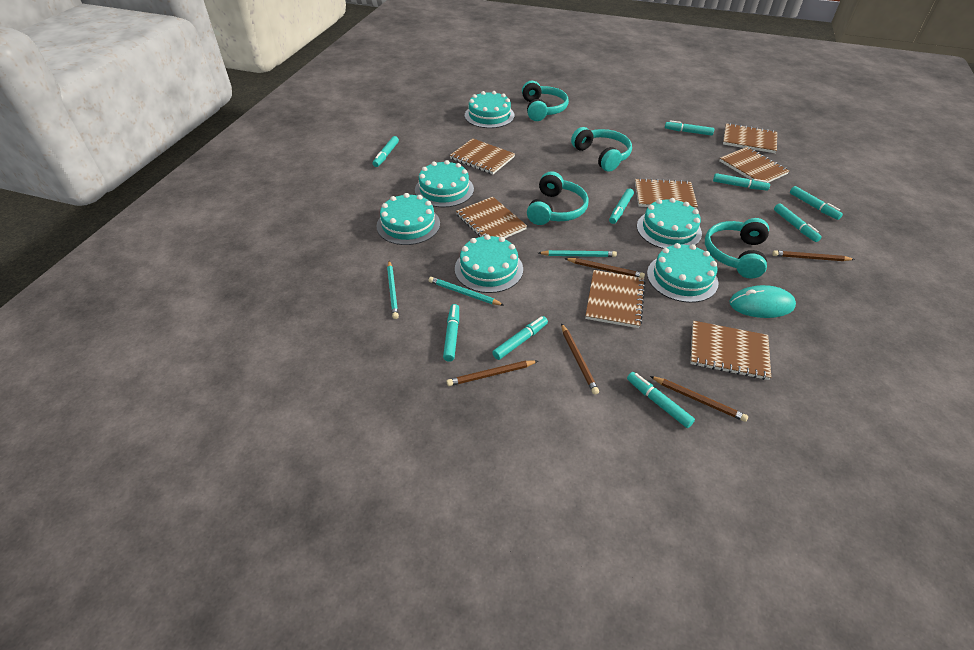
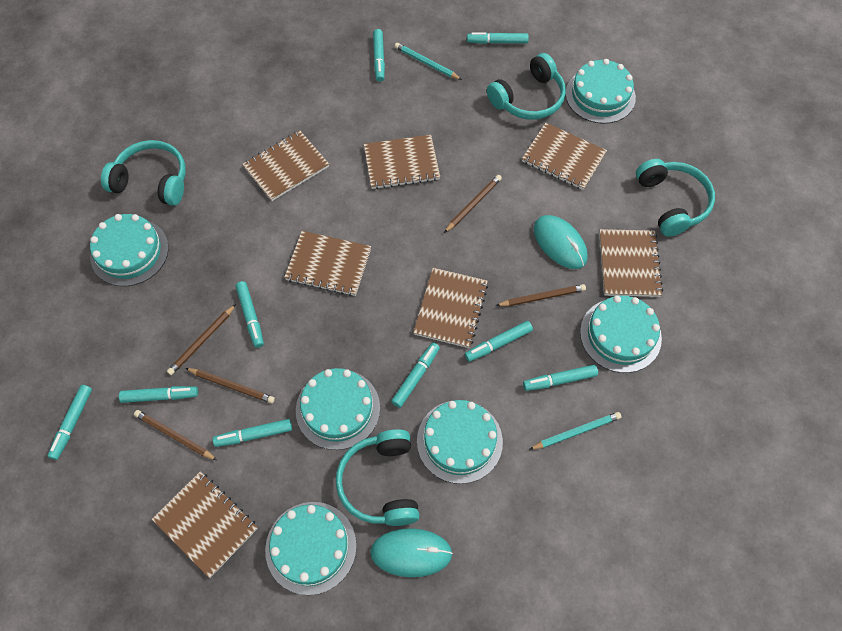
turquoise mouse: [729,285,796,318] = 1 -> [370,528,453,577] [534,215,588,269] = 2
turquoise pencil: [387,261,399,319] [429,277,505,306] [539,250,617,257] = 3 -> [394,43,462,80] [529,412,621,450] = 2

